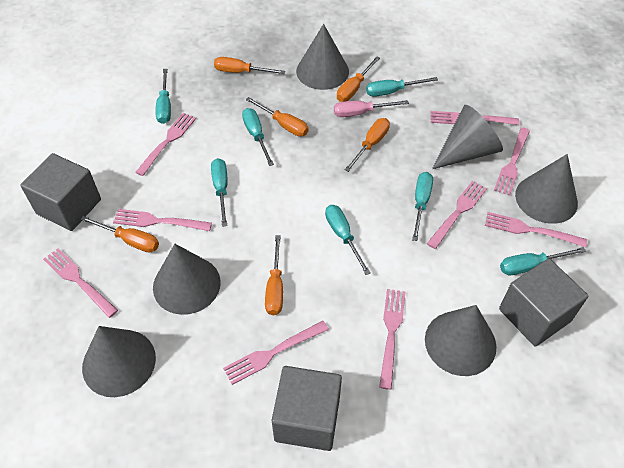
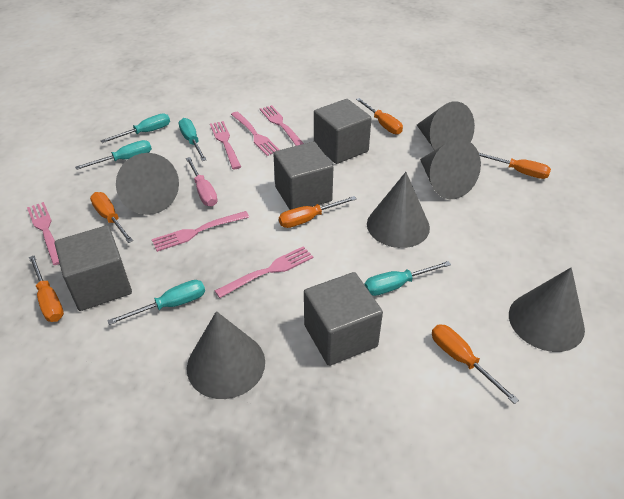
grey cube: [20,153,101,231] [272,366,342,451] [499,258,588,347] = 3 -> [55,225,132,311] [273,142,333,210] [304,272,383,366] [314,99,371,164] = 4
pink fork: [43,248,118,318] [113,209,212,231] [135,113,196,176] [223,321,329,385] [379,289,406,390] [427,181,487,249] [431,111,519,125] [485,212,587,247] [494,127,530,196] = 9 -> [27,202,60,265] [152,211,249,252] [210,121,241,169] [215,246,313,298] [231,112,279,156] [260,105,304,146] = 6
turquoise screwdriver: [155,69,171,124] [211,158,228,227] [242,108,274,166] [325,205,371,275] [366,77,438,97] [412,172,433,241] [500,247,586,275] = 7 -> [75,140,152,170] [101,113,170,143] [107,280,205,325] [179,118,207,161] [364,261,451,296] = 5

